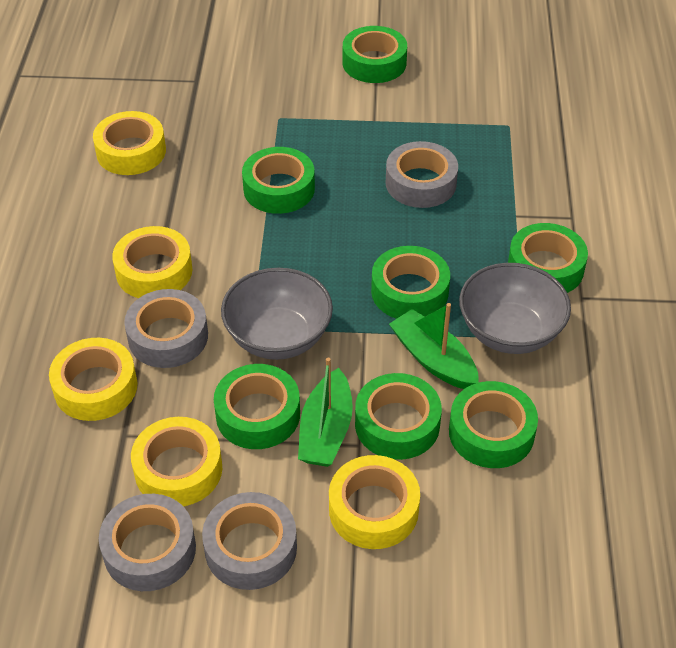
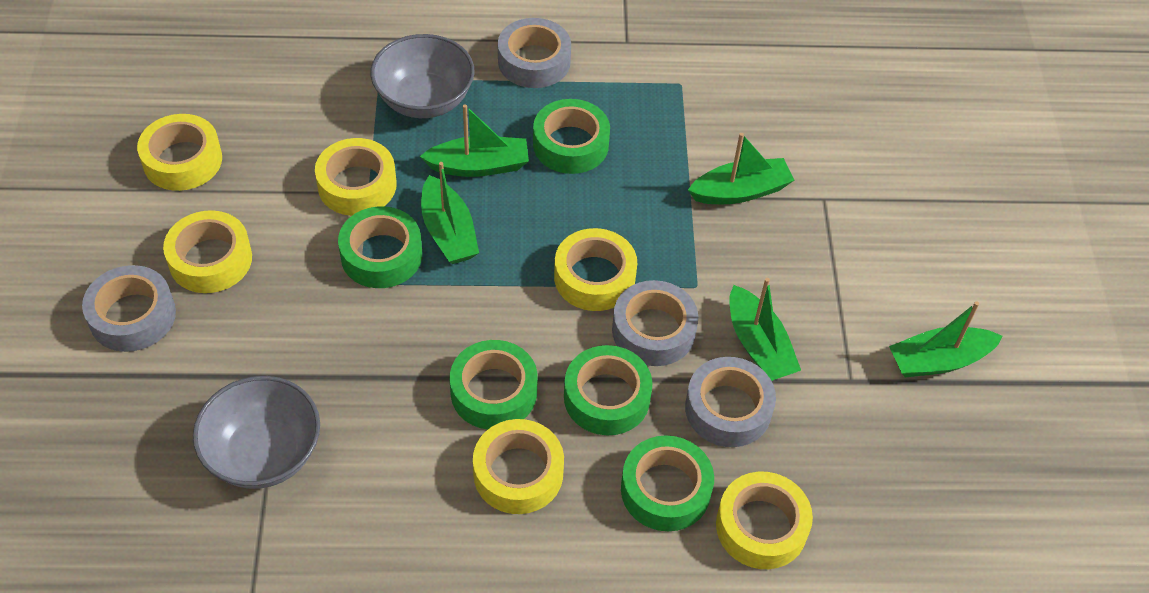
green boat: [298,358,353,467] [389,303,479,389] = 2 -> [420,104,529,177] [421,162,479,264] [688,133,794,204] [729,278,801,381] [889,301,1003,377] = 5
green tape: [214,364,300,449] [242,147,315,214] [343,26,407,83] [355,373,442,460] [371,246,450,319] [449,381,538,468] [508,223,588,293] = 7 -> [338,206,422,288] [450,340,537,430] [533,99,610,174] [564,345,653,435] [621,435,714,531] = 5
yellow tape: [49,338,137,421] [93,111,166,175] [112,226,192,298] [131,417,222,506] [329,455,420,549] = 5 -> [137,114,222,191] [163,210,252,293] [315,138,397,216] [473,419,564,514] [554,228,637,311] [716,472,813,569] = 6

